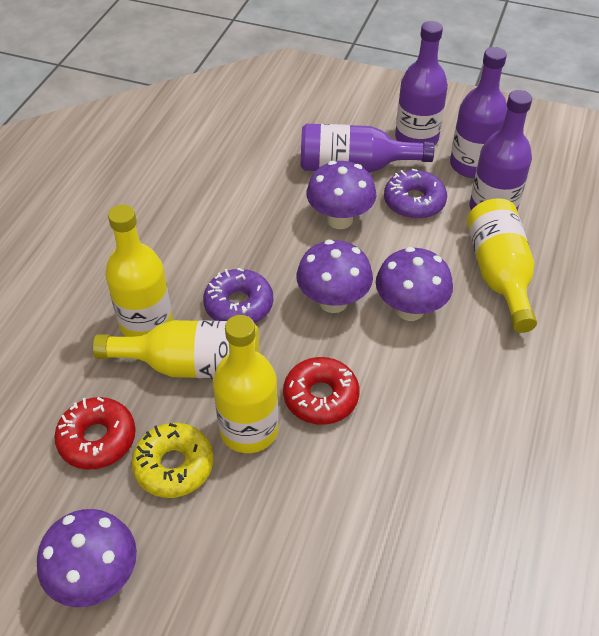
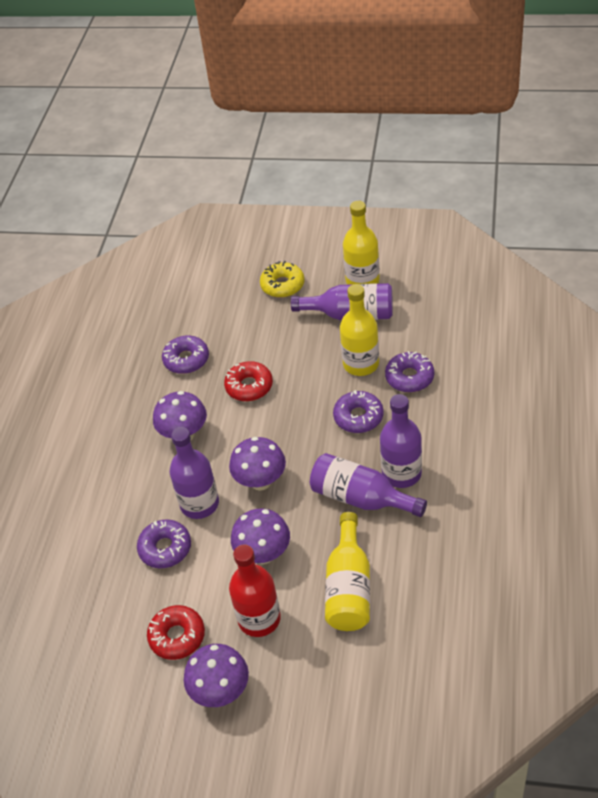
purple donut: [203,268,273,323] [384,169,447,219] = 2 -> [137,519,191,568] [162,336,209,374] [333,390,384,433] [385,351,434,392] = 4
red bottle: none = 0 -> [229,544,281,637] = 1
yellow bottle: [93,320,259,379] [105,205,173,337] [213,315,279,453] [467,198,537,333] = 4 -> [325,512,370,631] [340,284,379,376] [343,201,380,285] = 3

